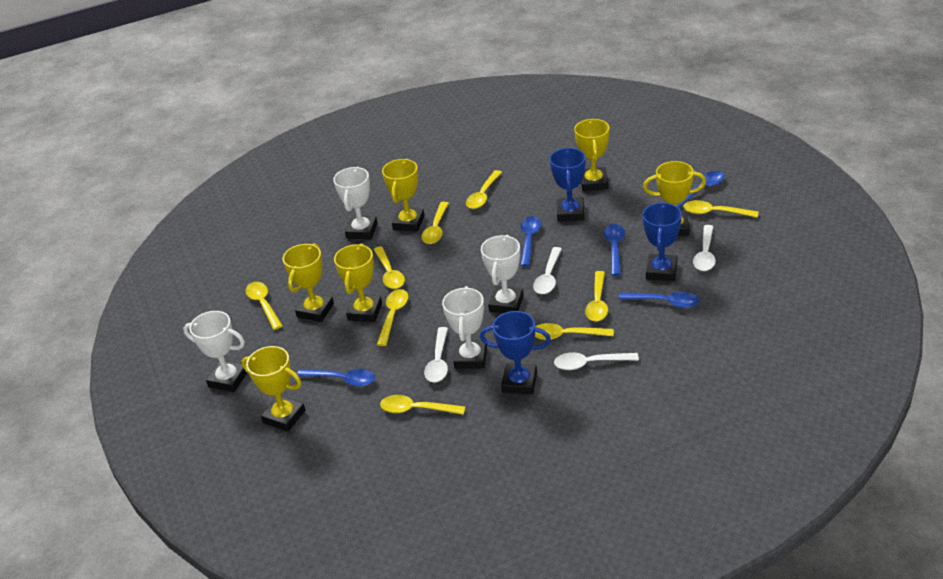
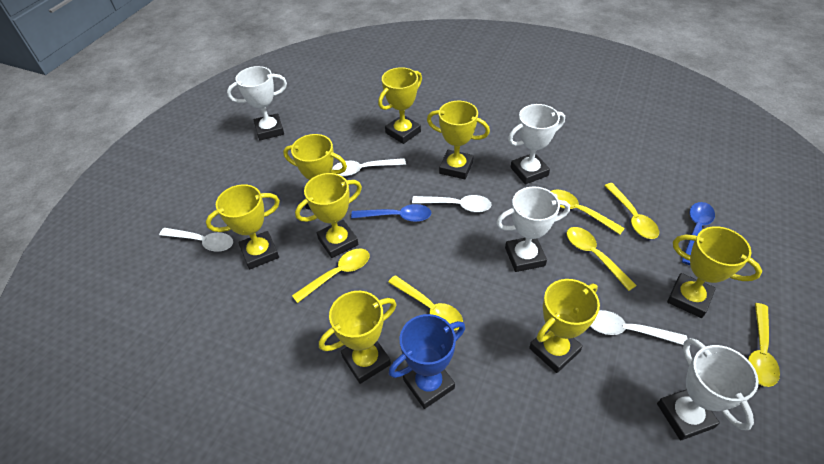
blue spoon: [297,369,375,387] [520,216,541,267] [604,224,625,276] [619,292,700,308] [677,171,725,208] = 5 -> [351,204,431,222] [682,202,715,265] = 2
blue trophy: [480,311,551,394] [550,148,586,222] [642,202,682,281] = 3 -> [389,314,465,409] = 1
yellow spoon: [246,282,283,330] [374,246,405,289] [377,289,408,346] [380,395,465,415] [421,202,449,244] [466,170,502,209] [535,323,614,340] [585,271,608,321] [683,200,759,218] = 9 -> [292,249,369,303] [388,275,463,331] [551,190,625,234] [567,227,637,291] [604,183,659,239] [748,303,780,387] = 6
yellow trophy: [242,346,305,432] [282,243,334,322] [334,244,382,322] [382,159,425,232] [574,119,609,191] [643,161,706,236] = 6 -> [206,184,280,269] [283,134,347,210] [295,173,362,258] [319,291,396,384] [378,67,422,144] [427,101,490,179] [529,279,600,373] [667,226,762,318] = 8

